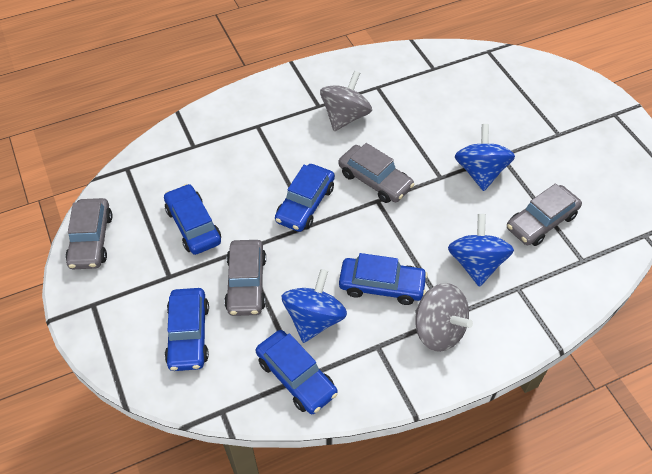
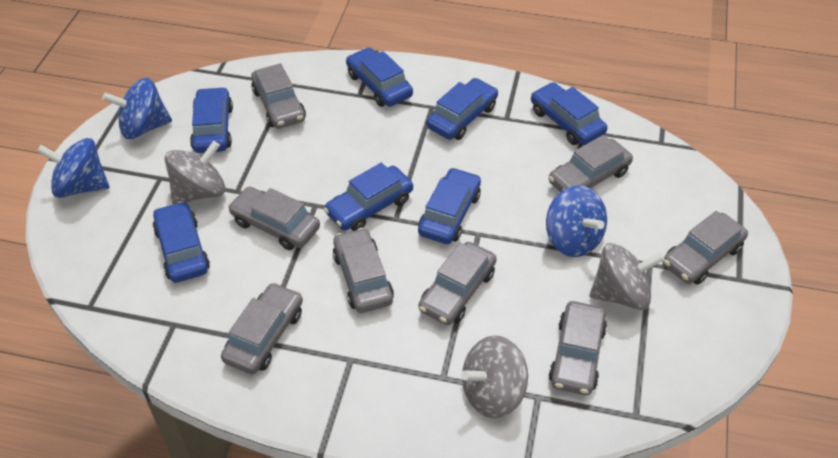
blue car: [164,184,221,255] [165,288,209,371] [256,330,338,414] [275,164,335,232] [339,253,428,305] = 5 -> [153,201,210,283] [190,87,233,153] [324,163,413,231] [346,47,413,107] [418,168,481,244] [426,78,498,140] [531,82,607,145] = 7
grey car: [66,198,113,269] [224,240,266,316] [339,143,415,203] [507,183,582,246] = 4 -> [221,282,303,375] [228,186,320,250] [251,63,306,129] [333,228,394,313] [418,242,497,325] [549,135,633,192] [549,301,607,395] [663,211,748,285] = 8
grey spinning top: [320,71,372,131] [415,283,473,352] = 2 -> [165,141,225,205] [461,335,528,418] [590,243,665,310] = 3

